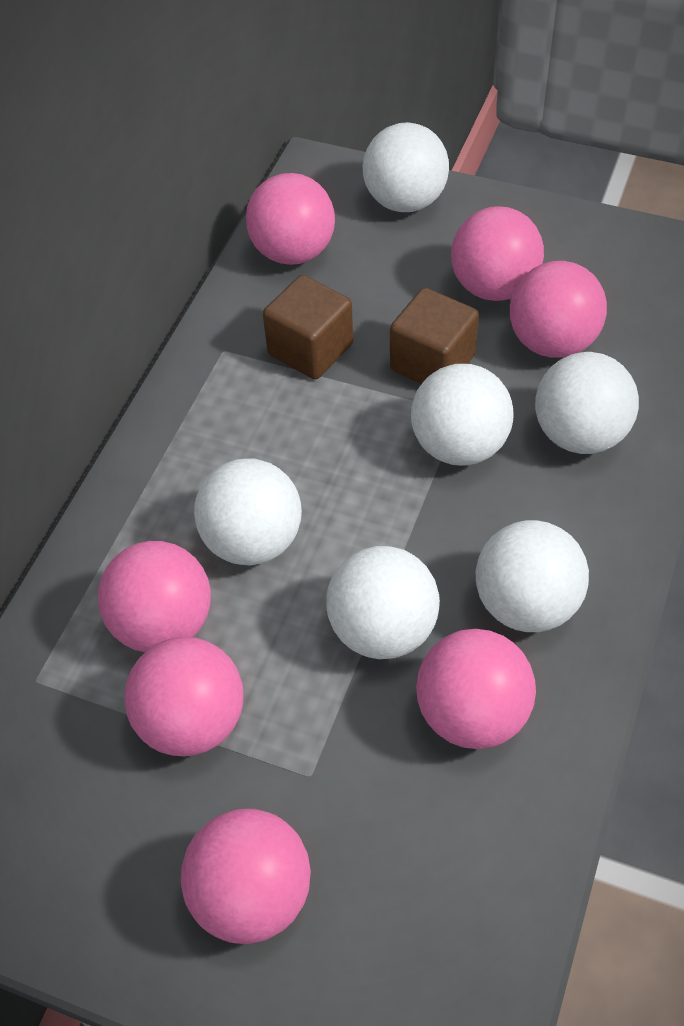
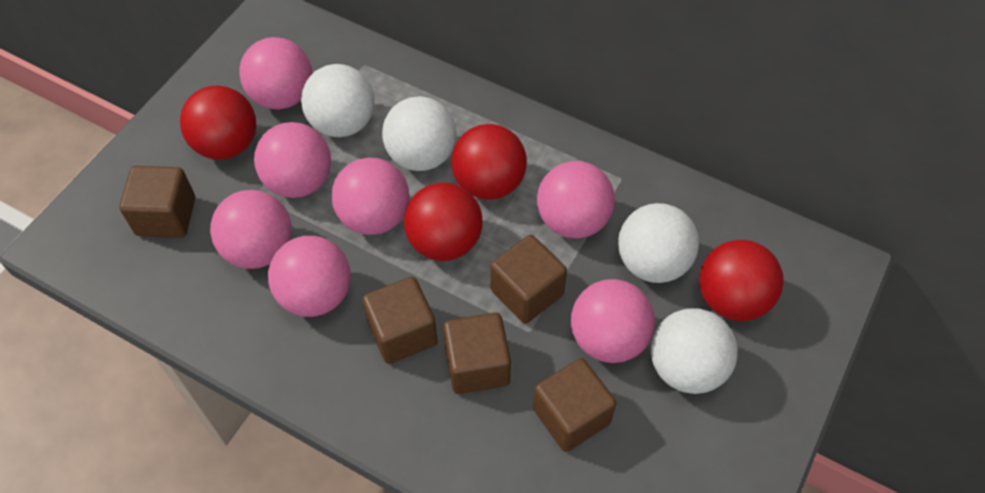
brown cube: [263,275,353,379] [390,288,479,384] = 2 -> [119,166,195,238] [362,277,438,364] [443,313,511,394] [490,235,567,324] [533,358,617,452] = 5
red ball: none = 0 -> [180,85,256,160] [404,182,483,261] [451,124,527,200] [699,240,783,321] = 4
white ball: [194,458,302,566] [326,546,440,659] [363,122,449,212] [411,364,514,466] [476,520,589,632] [535,352,639,454] = 6 -> [301,64,375,137] [382,96,457,171] [618,203,699,283] [651,308,738,394] = 4

